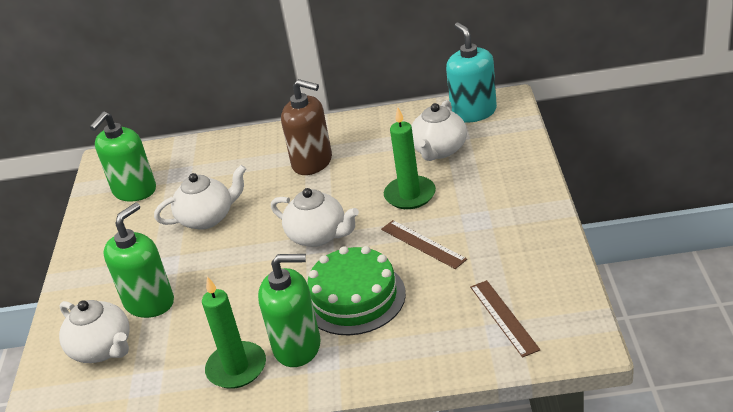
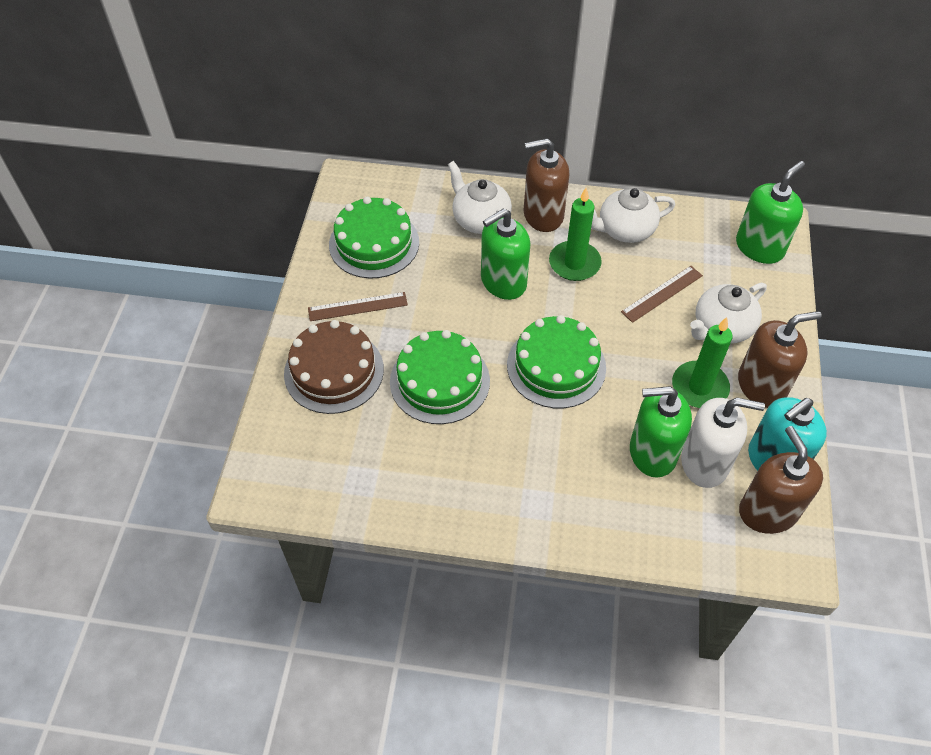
brown cake: none = 0 -> [284,320,384,414] = 1
brown soap dispenser: [281,79,332,175] = 1 -> [524,138,569,232] [738,311,822,408] [739,426,823,534] = 3
green cake: [307,246,406,335] = 1 -> [329,196,419,279] [390,330,490,424] [507,315,606,408] = 3
white soap dispenser: none = 0 -> [681,398,765,488] = 1
white teapot: [59,300,130,363] [154,165,246,230] [271,188,359,247] [411,100,467,161] = 4 -> [448,161,512,234] [591,188,675,243] [690,283,767,343] = 3

